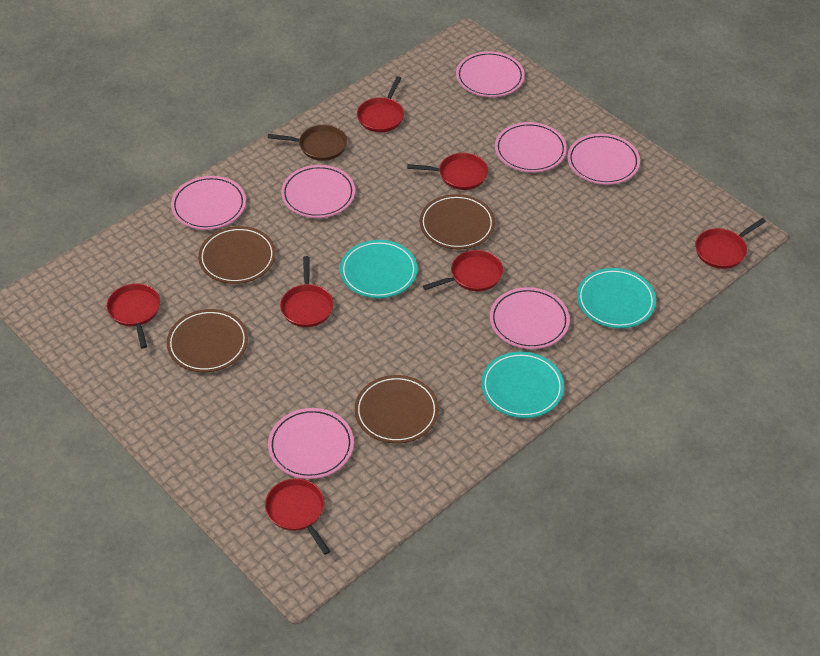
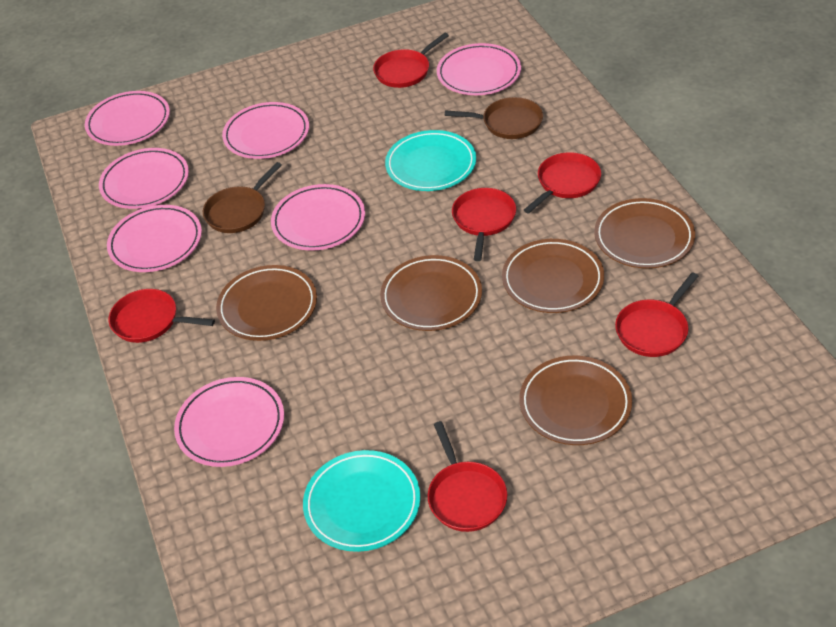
brown pan: [268,125,347,161] = 1 -> [203,162,282,233] [445,97,543,139] = 2
brown plate: [167,309,248,372] [198,226,276,284] [355,375,439,444] [420,194,495,250] = 4 -> [216,265,317,341] [380,255,482,331] [502,239,604,313] [519,356,632,445] [594,198,695,269] = 5
red pan: [107,283,160,349] [265,478,330,555] [280,256,334,327] [357,76,404,132] [407,153,488,190] [423,250,503,291] [695,218,766,269] = 7 -> [109,289,215,343] [373,33,449,88] [428,421,507,532] [452,188,516,261] [524,152,601,213] [615,272,698,357] = 6
turquoise plate: [340,240,418,298] [481,351,564,418] [577,268,656,328] = 3 -> [303,450,420,552] [385,130,476,191] = 2

